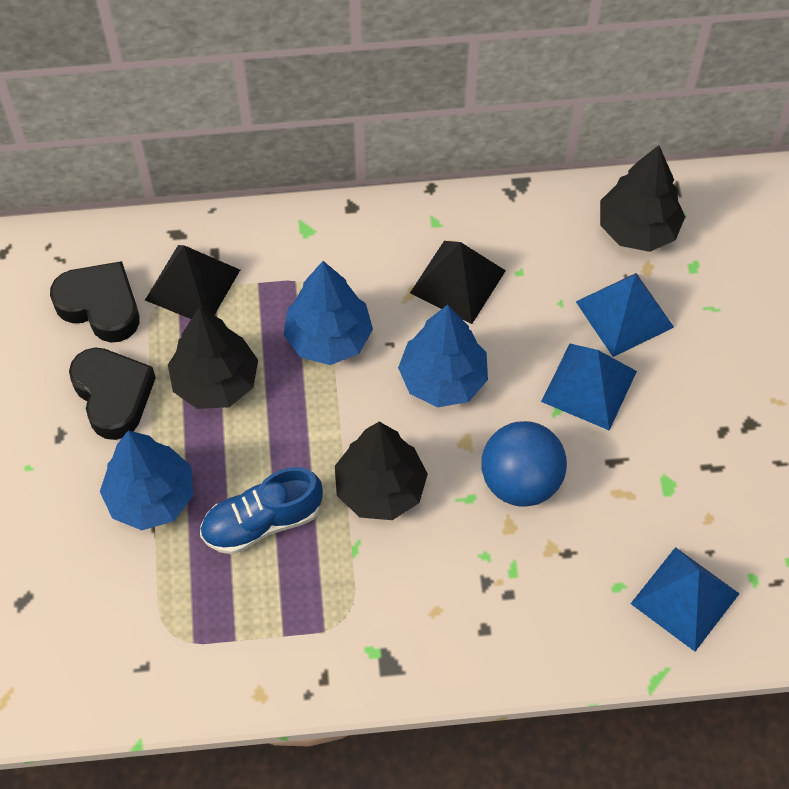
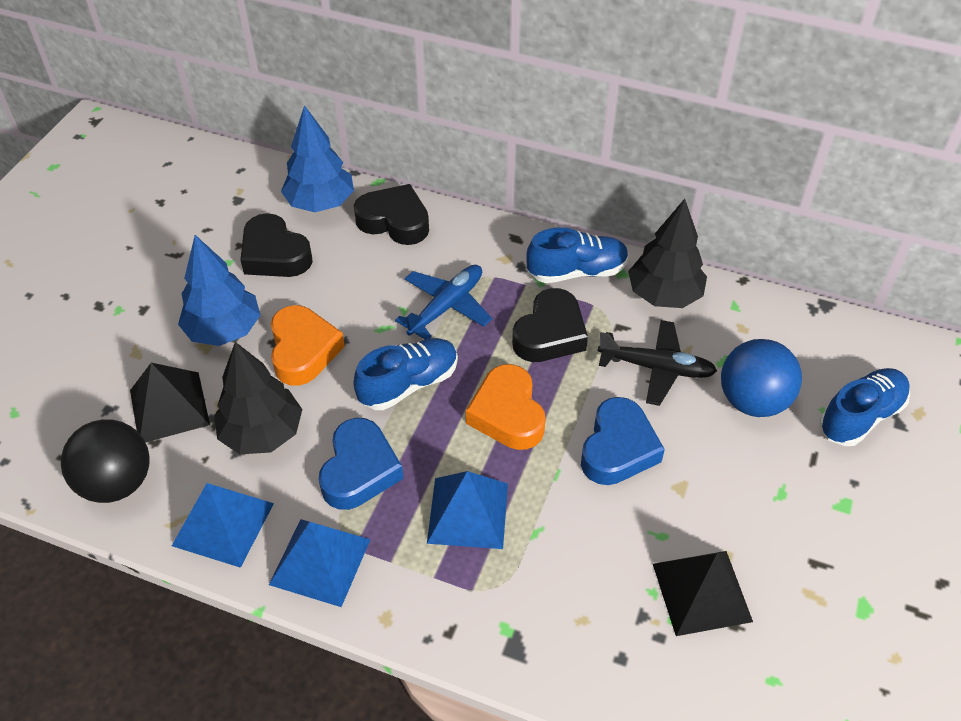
black ball: none = 0 -> [61,419,150,503] = 1
black heart: [50,261,139,343] [69,348,156,440] = 2 -> [240,213,313,277] [354,184,429,245] [512,288,588,362] = 3
black plane: none = 0 -> [598,320,717,406] = 1
black tree: [168,307,258,409] [335,422,428,520] [600,145,685,252] = 3 -> [214,342,302,454] [628,199,707,308] = 2
blue heart: none = 0 -> [319,418,403,510] [581,397,665,485] = 2
blue plane: none = 0 -> [395,265,492,340] = 1
blue shoe: [200,467,323,555] = 1 -> [353,338,458,410] [526,227,629,283] [819,368,910,446] = 3
blue tree: [100,431,194,530] [284,261,373,365] [398,305,488,407] = 3 -> [178,235,260,346] [281,105,354,212] = 2
orange heart: none = 0 -> [271,305,345,386] [466,364,546,450] = 2

